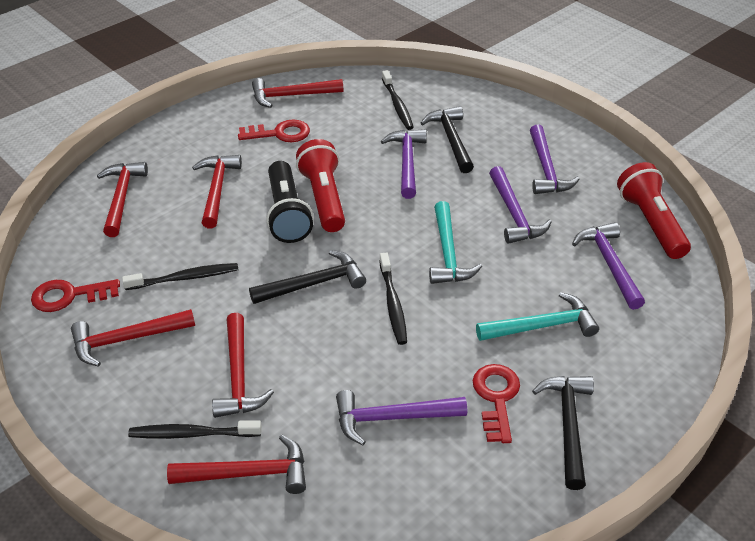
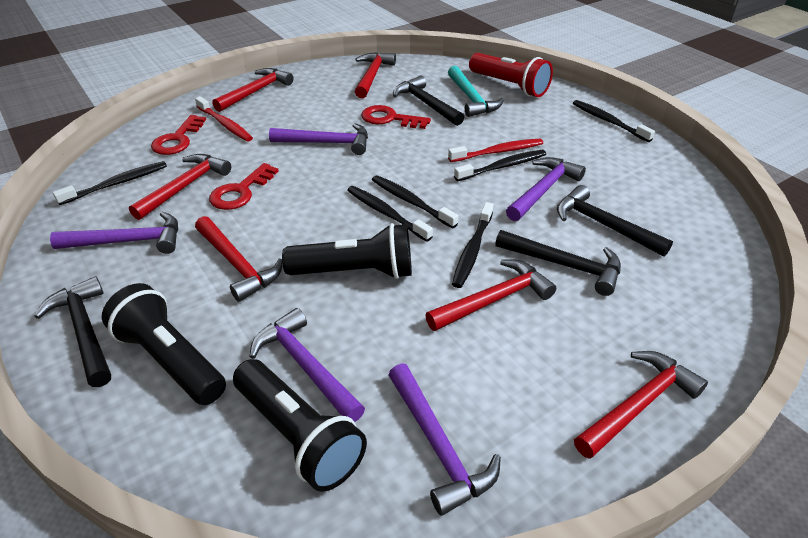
black flashlight: [267,161,313,243] = 1 -> [102,283,226,405] [233,359,367,492] [282,223,412,279] = 3
black hammer: [249,250,366,304] [421,106,474,173] [532,376,594,490] = 3 -> [34,276,111,387] [393,76,464,126] [495,230,621,296] [557,185,673,257] = 4
black toothbrush: [122,263,238,290] [128,420,262,439] [379,253,407,345] [382,70,414,130] = 4 -> [53,161,167,205] [347,186,433,242] [372,175,458,228] [452,202,493,288] [454,150,546,181] [573,100,655,142] = 6
red flashlight: [296,139,345,232] [617,162,691,259] = 2 -> [469,53,553,97] = 1
red toothbrush: none = 0 -> [195,96,253,142] [448,139,543,162] = 2
turquoise hammer: [429,201,482,284] [476,292,599,341] = 2 -> [448,66,504,117] = 1

